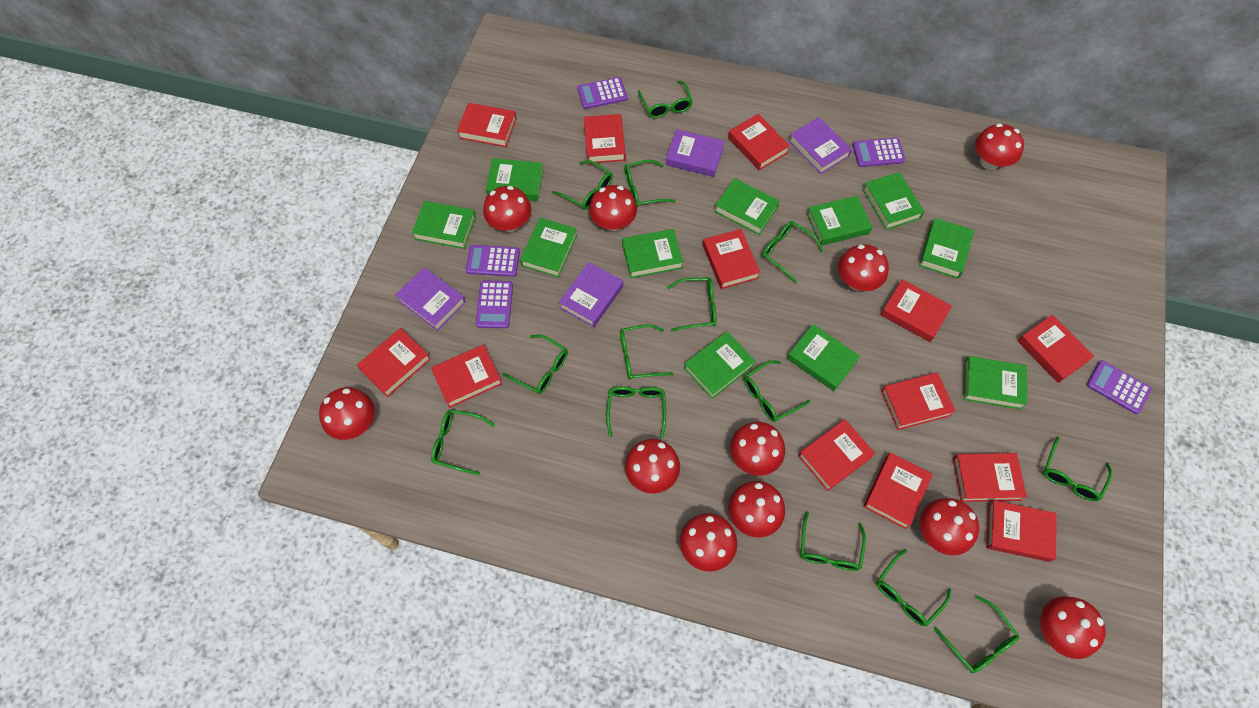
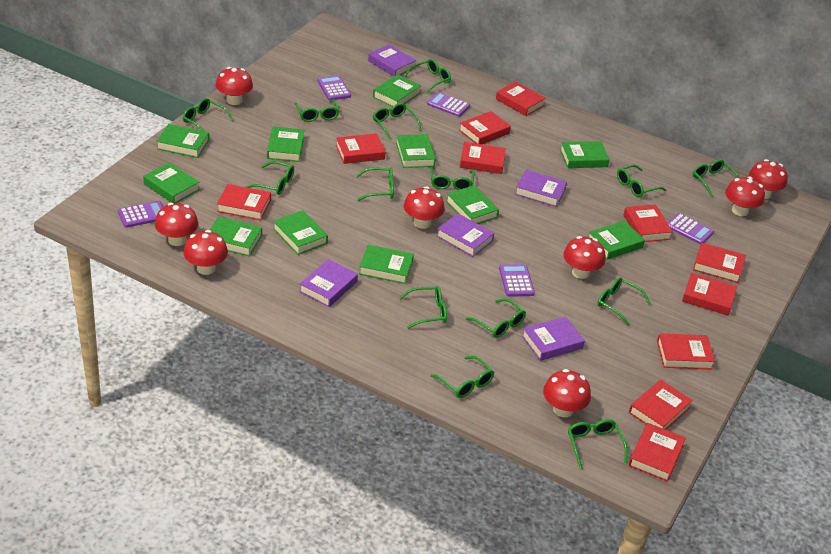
purple book: [395,267,466,331] [559,262,623,327] [666,129,725,177] [789,117,852,174] = 4 -> [299,259,358,307] [368,44,416,76] [437,213,494,257] [515,170,567,207] [522,316,585,361] = 5
red book: [357,328,431,397] [431,344,502,408] [457,103,517,147] [584,114,626,164] [703,229,760,289] [728,114,790,170] [798,419,875,491] [864,452,933,529] [880,279,952,342] [881,373,956,430] [953,453,1027,502] [987,500,1056,562] [1018,315,1094,383] = 13 -> [217,184,271,220] [336,133,386,164] [459,111,511,144] [460,142,506,174] [496,81,546,116] [623,204,673,242] [629,379,693,430] [629,423,686,482] [657,333,715,370] [682,273,737,316] [693,242,746,283] = 11
red mushroom: [319,387,375,440] [483,186,531,232] [589,185,637,231] [625,439,680,494] [680,513,737,572] [729,481,785,537] [730,422,785,476] [838,244,889,291] [920,498,979,555] [975,123,1024,170] [1040,596,1106,659] = 11 -> [155,203,198,246] [183,230,228,275] [215,67,253,105] [404,186,445,229] [543,369,591,417] [563,236,606,279] [725,176,765,216] [749,159,788,199] = 8

